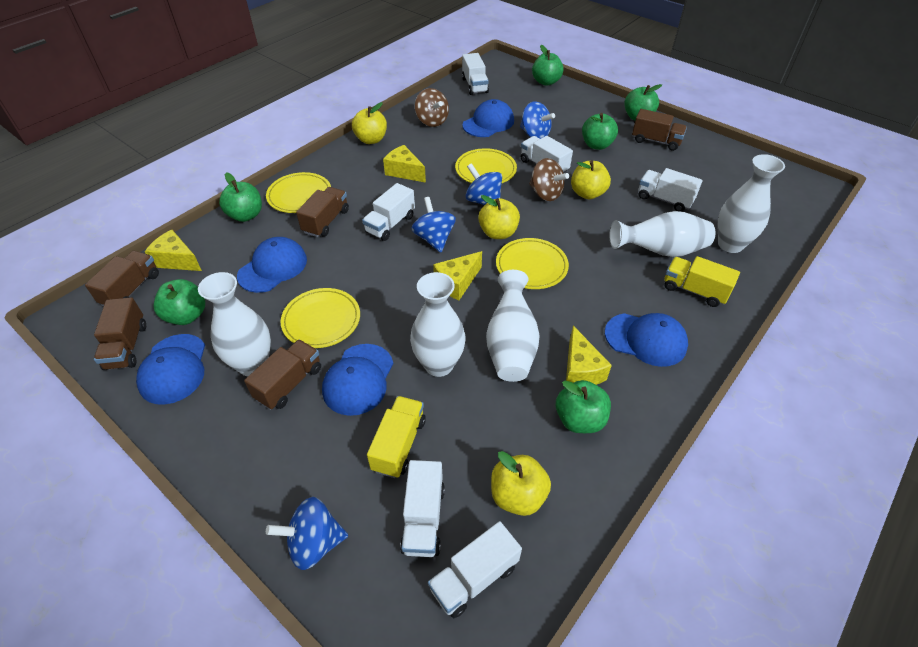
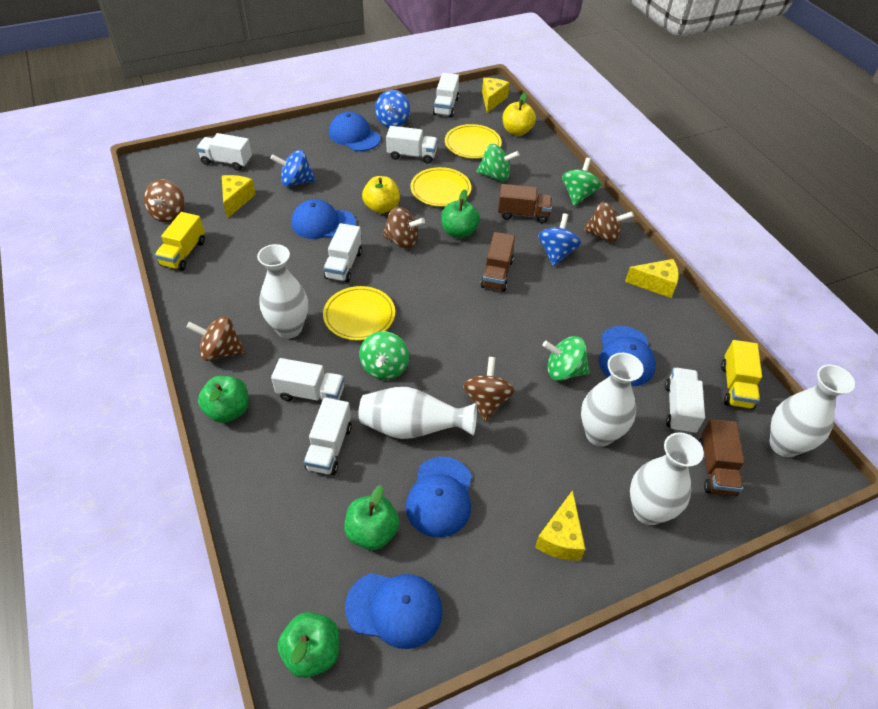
blue spinning top: [266,497,348,570] [411,197,456,252] [466,163,502,205] [520,101,555,139] = 4 -> [270,150,316,187] [375,90,410,128] [538,213,581,267] = 3
brown spinning top: [415,88,449,127] [529,158,569,201] = 2 -> [144,180,185,222] [186,316,245,361] [382,207,425,249] [463,357,515,422] [583,202,634,243] = 5
brown truck: [85,251,159,306] [94,298,146,370] [244,340,321,410] [296,187,349,237] [632,109,687,151] = 5 -> [480,232,515,292] [498,184,552,223] [699,419,744,496] = 3
green apple: [154,279,205,325] [219,173,262,222] [532,45,564,86] [556,380,611,433] [582,113,618,150] [624,84,662,121] = 6 -> [198,376,249,423] [278,612,339,678] [344,485,399,550] [441,189,480,238] = 4
green spinning top: none = 0 -> [359,331,409,380] [476,144,520,181] [542,336,590,381] [562,158,601,206] = 4
white truck: [362,183,415,241] [400,460,445,557] [428,521,522,618] [462,53,489,95] [521,136,573,173] [639,168,702,212] = 6 -> [196,133,252,171] [271,358,344,401] [304,398,352,475] [324,223,362,283] [386,126,438,164] [433,73,459,117] [665,368,705,434] = 7
yellow apple: [352,102,387,144] [478,195,520,239] [491,451,551,516] [571,160,611,199] = 4 -> [362,176,400,214] [503,93,536,136] = 2
yellow plate: [266,172,331,213] [281,288,360,348] [455,148,517,183] [496,238,569,289] = 4 -> [323,286,395,340] [410,167,471,207] [445,124,502,159] = 3

